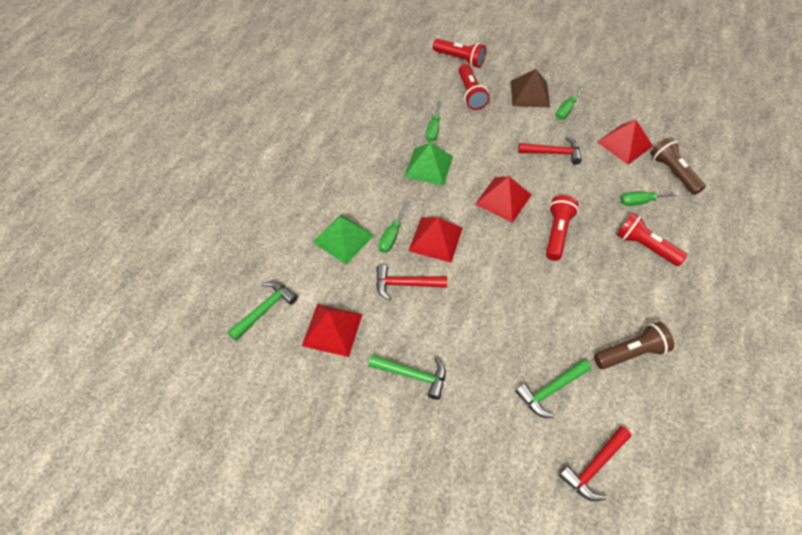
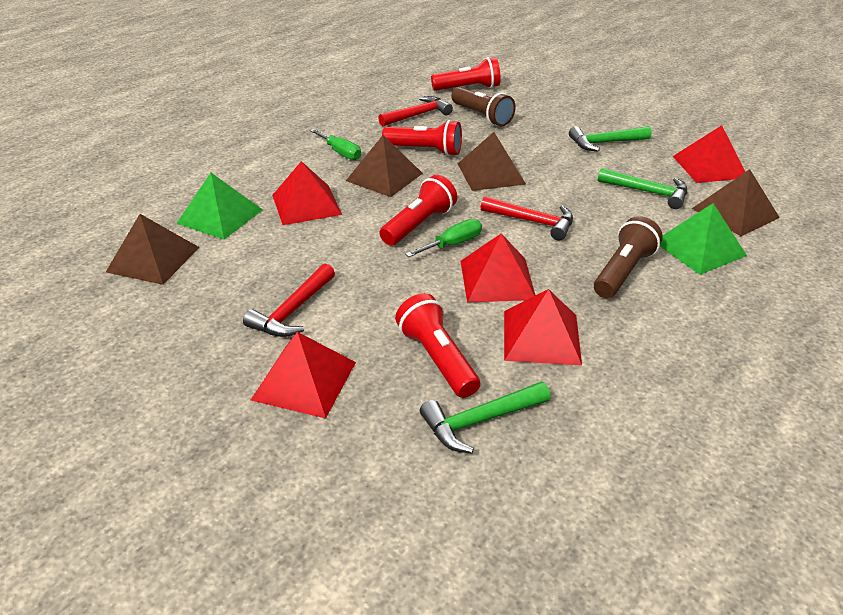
brown pyramid: [511,69,550,107] = 1 -> [106,214,199,285] [346,135,423,197] [458,132,526,191] [692,169,780,236] = 4
green screwdriver: [378,204,408,253] [426,102,442,142] [556,86,584,120] [620,191,680,206] = 4 -> [310,129,361,160] [405,219,482,257] = 2
red pyramid: [302,304,363,357] [409,217,463,263] [475,176,532,223] [597,120,653,165] = 4 -> [251,332,356,418] [272,161,342,225] [460,233,535,303] [504,289,582,366] [673,125,745,183] = 5

